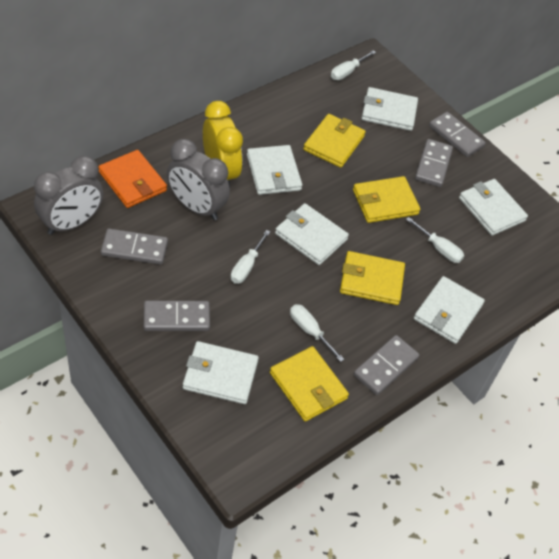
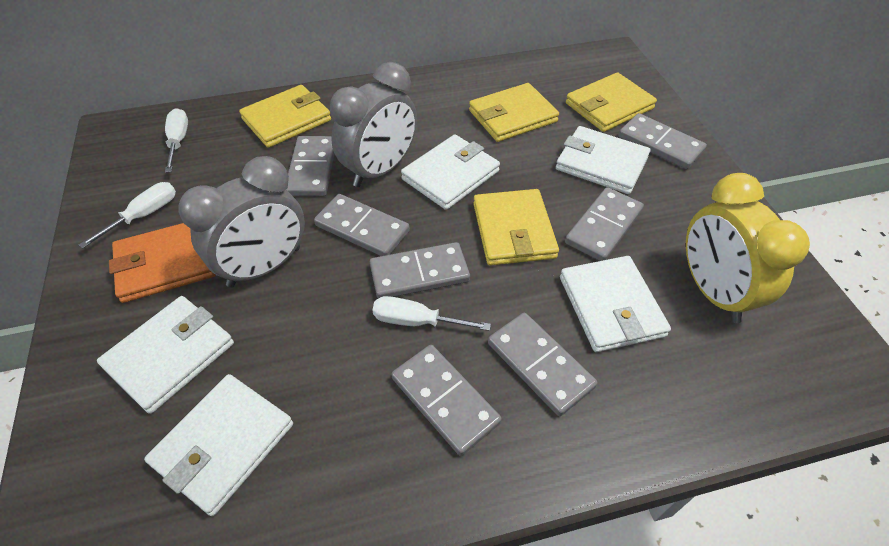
grey domino: [101,228,168,265] [144,301,210,331] [354,335,419,395] [415,139,453,187] [429,112,486,157] = 5 -> [286,136,334,196] [314,194,410,256] [370,242,470,299] [391,345,502,456] [488,313,597,416] [565,187,644,261] [619,113,707,169] = 7
white screwdriver: [231,230,270,284] [290,304,344,362] [331,50,376,80] [406,217,464,263] = 4 -> [79,182,176,249] [165,108,188,173] [372,296,491,331] = 3
white wallet: [183,341,259,404] [247,145,302,195] [275,203,349,265] [362,87,418,131] [414,276,485,344] [459,179,528,236] = 6 -> [97,296,234,414] [144,374,293,516] [401,134,500,210] [556,126,651,194] [560,256,671,352] = 5

